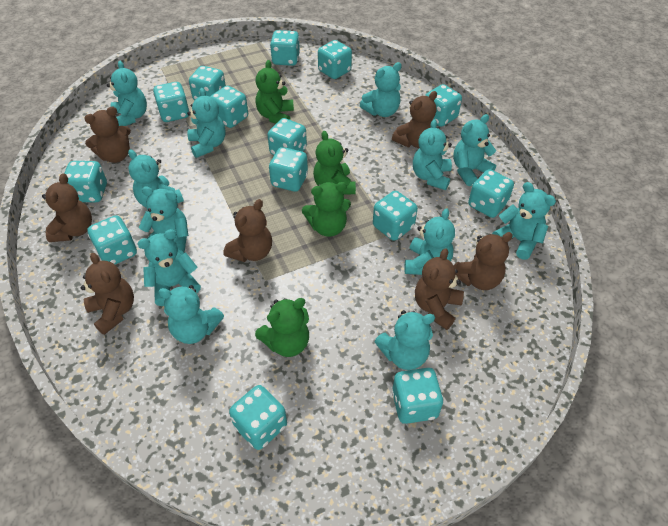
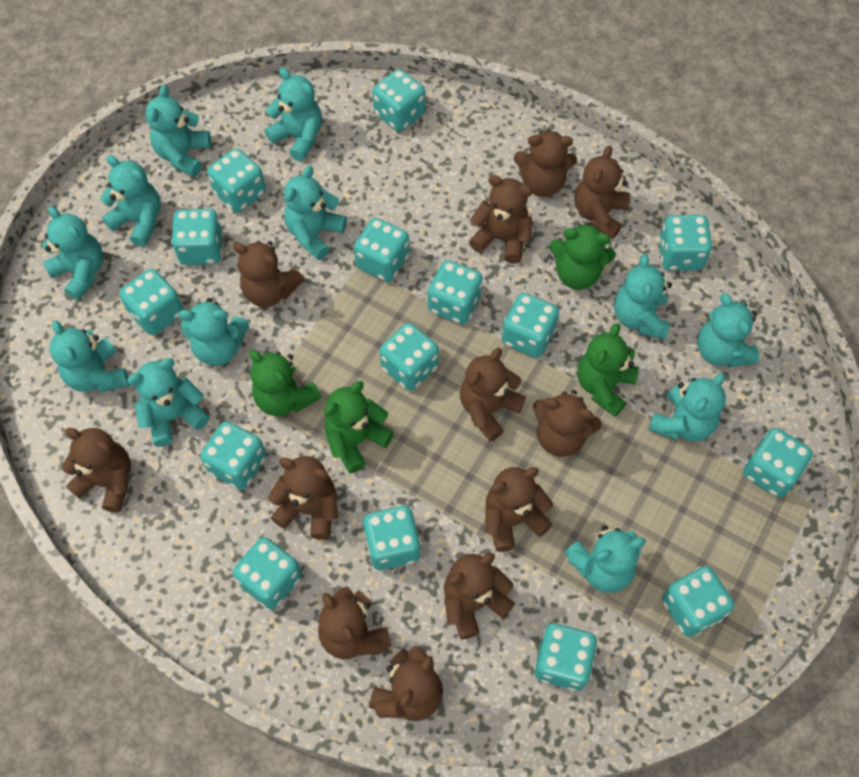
brown teddy bear: [42,173,92,242] [81,253,134,335] [84,107,131,163] [223,199,272,262] [392,91,437,148] [415,248,464,330] [454,232,513,290] = 7 -> [62,428,131,513] [233,241,305,307] [268,456,338,540] [318,587,392,659] [369,646,443,721] [444,553,515,639] [460,348,526,442] [469,175,532,264] [485,467,553,552] [514,130,577,197] [533,390,602,457] [575,145,630,239] = 12
turquoise dice: [64,161,107,202] [87,215,137,264] [153,82,190,122] [189,66,226,100] [210,86,248,128] [229,385,287,450] [267,118,307,155] [269,147,308,192] [270,30,300,66] [318,40,352,79] [373,191,418,241] [392,368,444,424] [425,84,462,127] [468,169,514,218] = 14 -> [119,269,184,335] [171,209,223,265] [200,421,266,490] [207,148,266,213] [233,537,302,609] [354,218,410,282] [363,506,421,570] [372,69,425,132] [379,323,439,391] [428,260,483,324] [502,293,559,358] [534,623,598,691] [658,215,713,271] [662,566,734,637] [743,428,813,498] = 15

